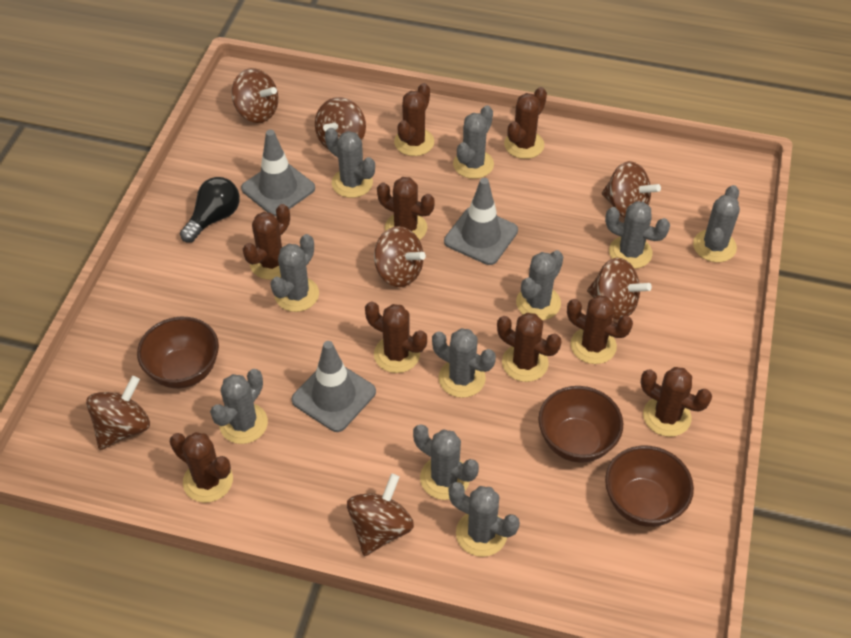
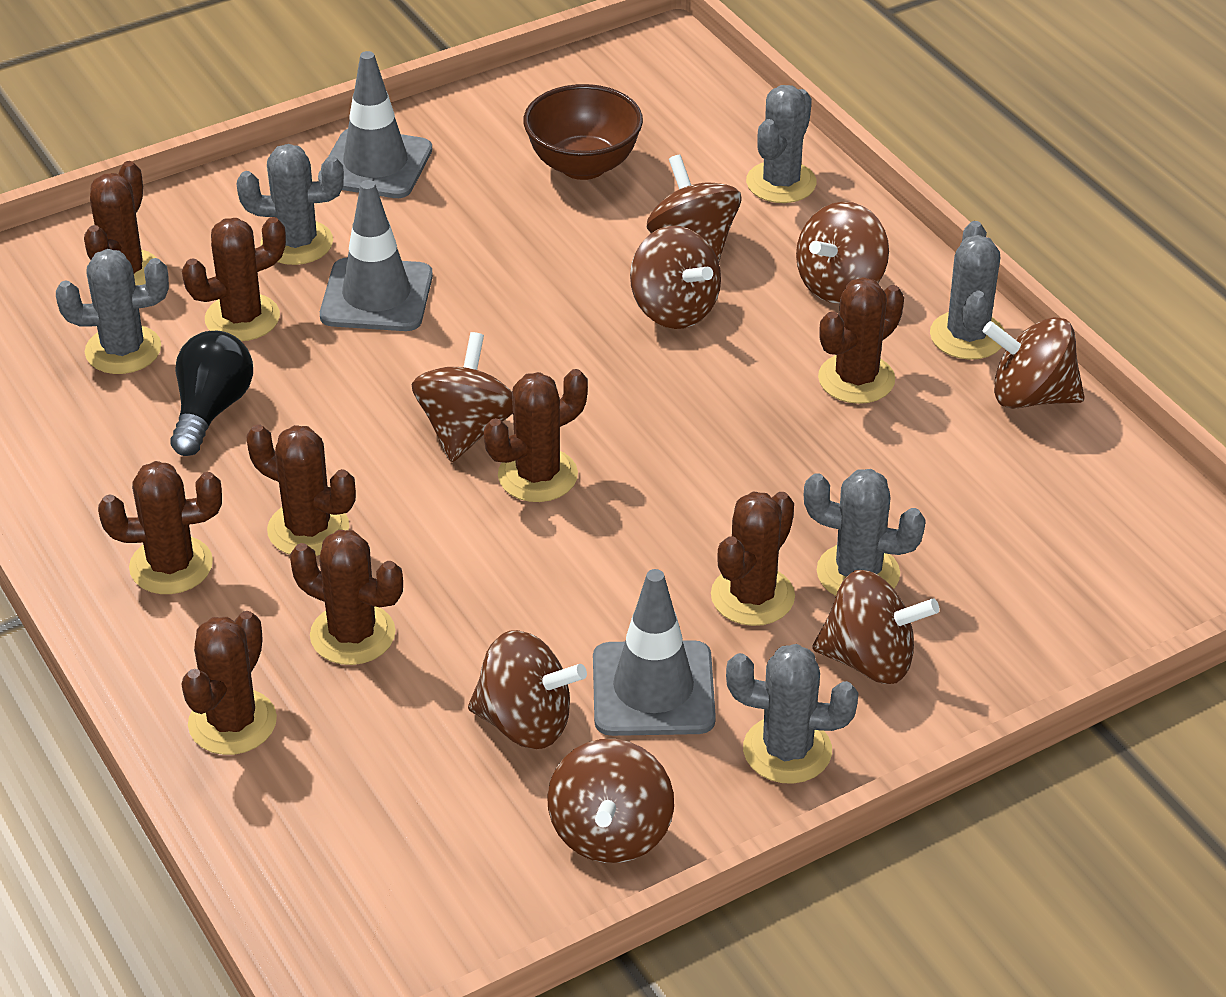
brown bowl: [137,317,219,388] [538,386,623,463] [605,446,694,527] = 3 -> [523,84,643,180] = 1
brown spinning top: [86,376,150,450] [232,68,278,123] [315,97,366,150] [347,474,414,556] [374,226,426,287] [587,258,652,320] [602,161,661,218] = 7 -> [411,332,513,462] [468,630,587,749] [547,739,674,863] [630,226,721,329] [646,155,741,262] [796,202,889,304] [813,570,939,684] [983,317,1085,409] = 8
grey cactus: [210,369,268,444] [270,234,319,312] [325,128,375,198] [413,424,479,500] [432,328,496,398] [448,482,520,557] [453,105,494,179] [516,250,563,320] [605,201,670,269] [693,185,740,262] = 10 -> [56,249,169,374] [237,144,344,265] [726,644,858,784] [746,85,817,203] [804,469,926,596] [930,221,1005,360] = 6

